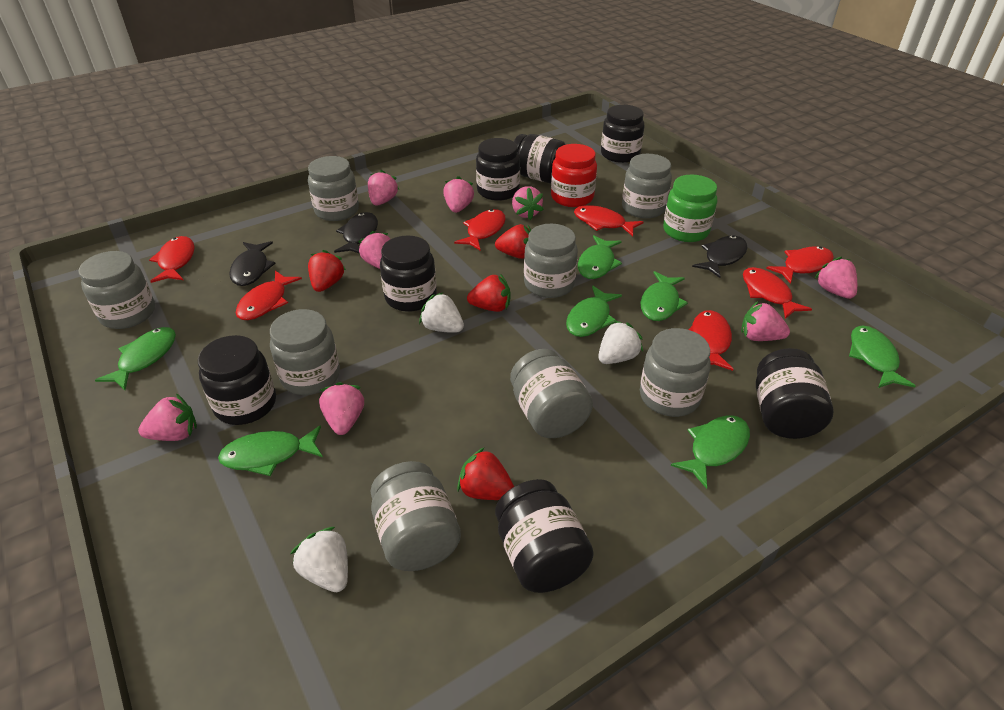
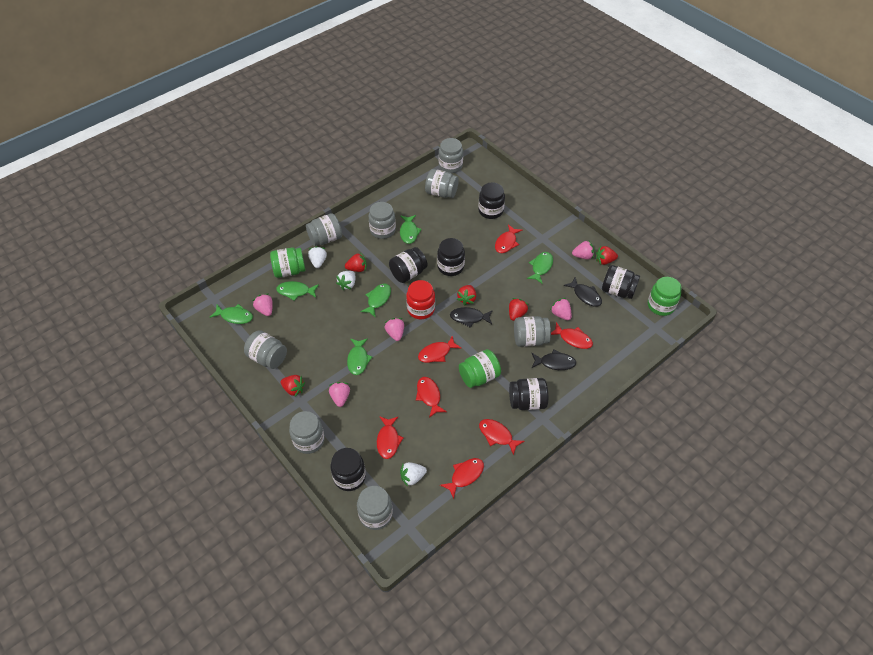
black jar: [198,335,276,425] [380,235,437,312] [476,138,520,201] [495,479,594,593] [514,134,566,183] [601,105,644,163] [756,348,834,439] = 7 -> [330,448,366,491] [389,247,428,283] [437,238,465,276] [478,182,505,219] [509,378,548,410] [602,265,640,299] = 6
green fish: [95,327,176,390] [218,425,323,476] [566,286,622,337] [578,235,622,279] [640,271,688,321] [671,415,750,489] [849,325,916,388] = 7 -> [210,304,253,324] [276,281,319,301] [347,338,372,375] [360,284,391,318] [400,215,422,244] [527,252,553,284] = 6
green jar: [663,174,717,242] = 1 -> [270,248,305,278] [459,349,501,388] [648,277,682,316] = 3
pink strawberry: [138,394,197,441] [319,382,364,435] [358,231,390,269] [368,170,399,206] [443,176,474,213] [512,186,544,220] [741,301,790,341] [815,257,857,299] = 8 -> [253,294,273,316] [329,382,350,407] [385,318,404,341] [550,298,572,320] [572,241,594,259] = 5
red strawberry: [308,250,346,292] [457,447,514,500] [467,274,510,312] [495,224,531,259] = 4 -> [281,375,305,397] [345,253,367,272] [457,285,476,305] [509,298,528,321] [596,246,618,265] = 5

